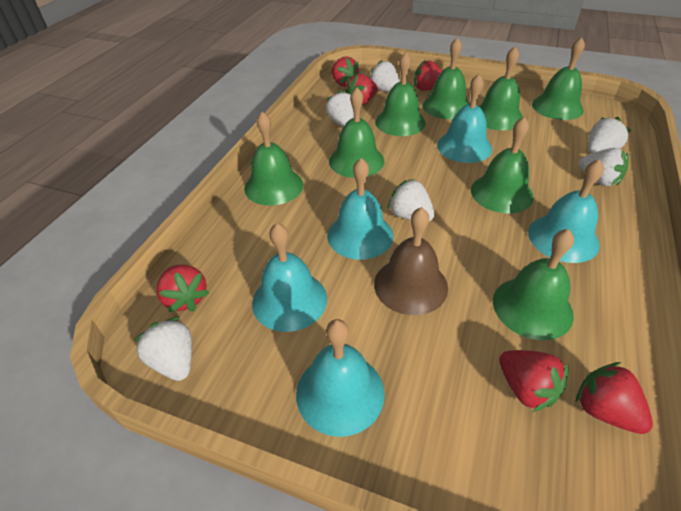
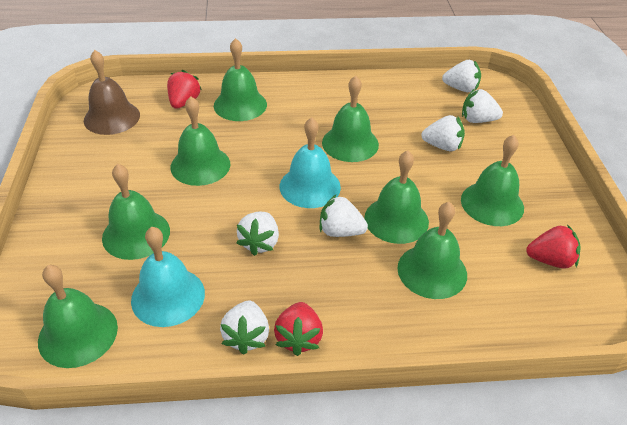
red strawberry: [157,265,209,312] [332,57,359,87] [345,74,378,105] [414,60,442,91] [499,350,569,412] [576,362,653,434] = 6 -> [167,70,202,109] [274,302,323,356] [526,224,580,269] = 3
turquoise bell: [252,223,327,332] [296,319,385,437] [327,158,393,260] [437,74,492,163] [528,159,604,263] = 5 -> [131,227,205,327] [280,117,341,208] = 2

